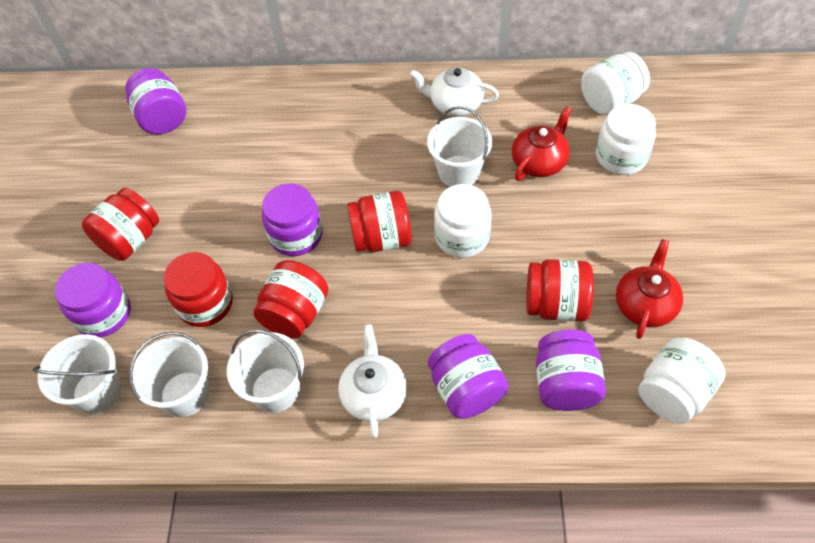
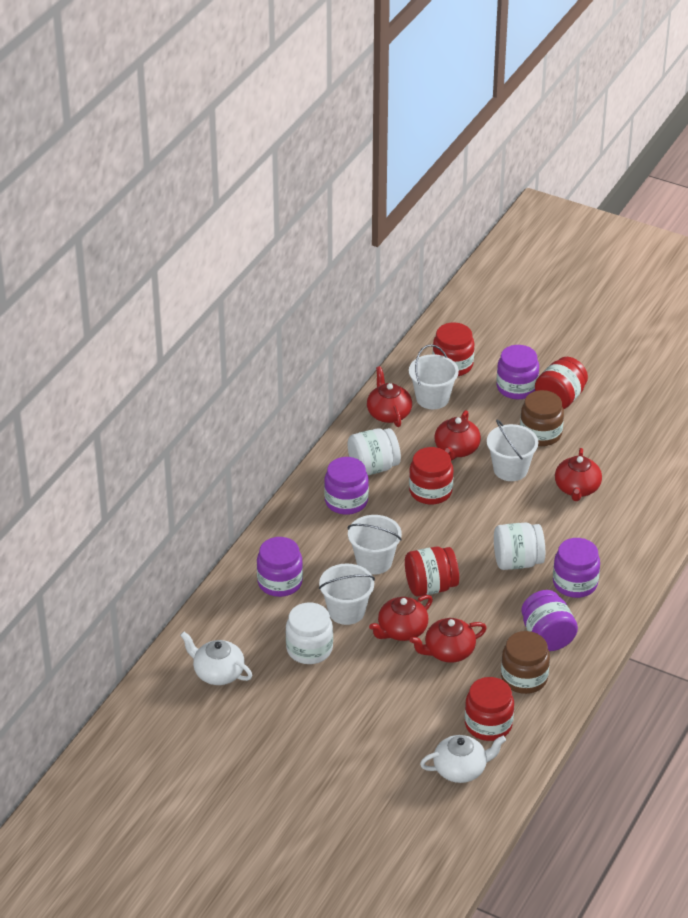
brown jar: none = 0 -> [501,631,550,694] [520,390,564,446] = 2
red teapot: [512,106,572,181] [616,239,683,339] = 2 -> [367,366,412,427] [369,595,433,641] [410,618,487,663] [434,410,481,461] [555,448,602,501] = 5
white jar: [434,184,492,258] [581,52,650,115] [596,104,656,175] [638,337,726,424] = 4 -> [286,603,333,664] [348,428,401,475] [494,522,545,570] = 3

